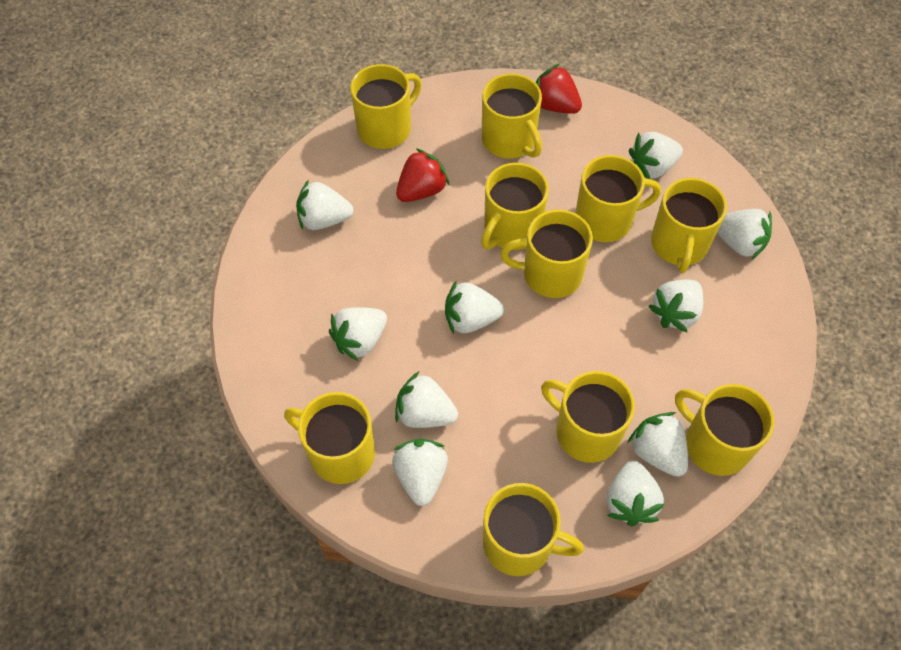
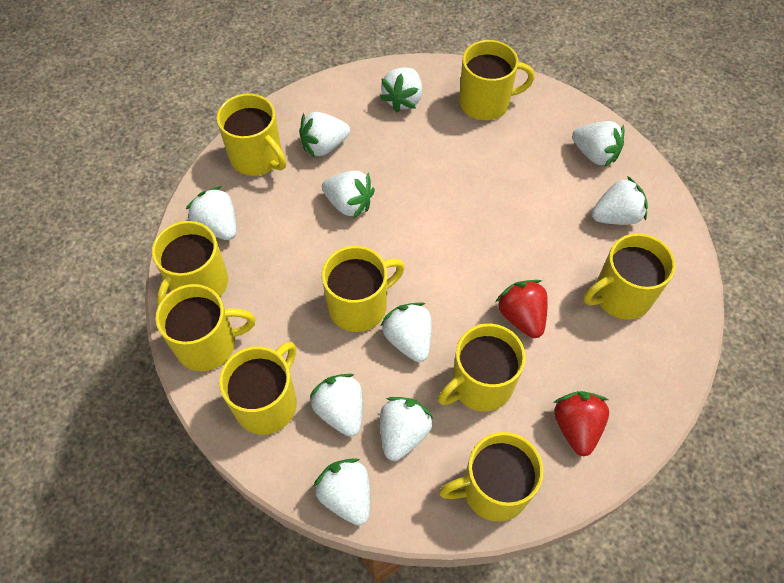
yellow mug: [284,392,375,484] [350,64,422,149] [481,163,549,250] [482,73,542,158] [483,483,584,576] [500,210,593,298] [541,371,635,463] [575,155,661,242] [651,178,727,273] [675,384,774,476] = 10 -> [152,221,228,305] [156,284,255,371] [217,94,286,176] [219,342,297,435] [322,246,405,332] [438,324,526,412] [439,432,543,522] [459,40,535,120] [584,233,675,320] = 9

